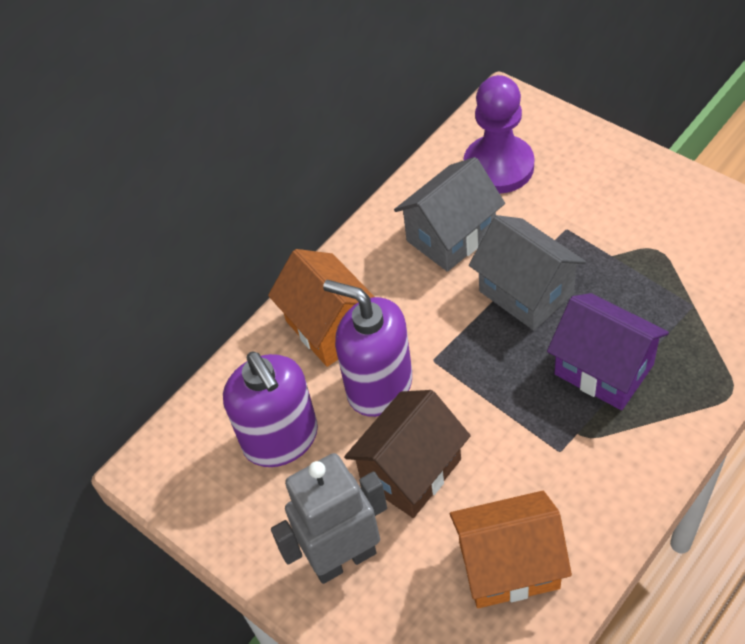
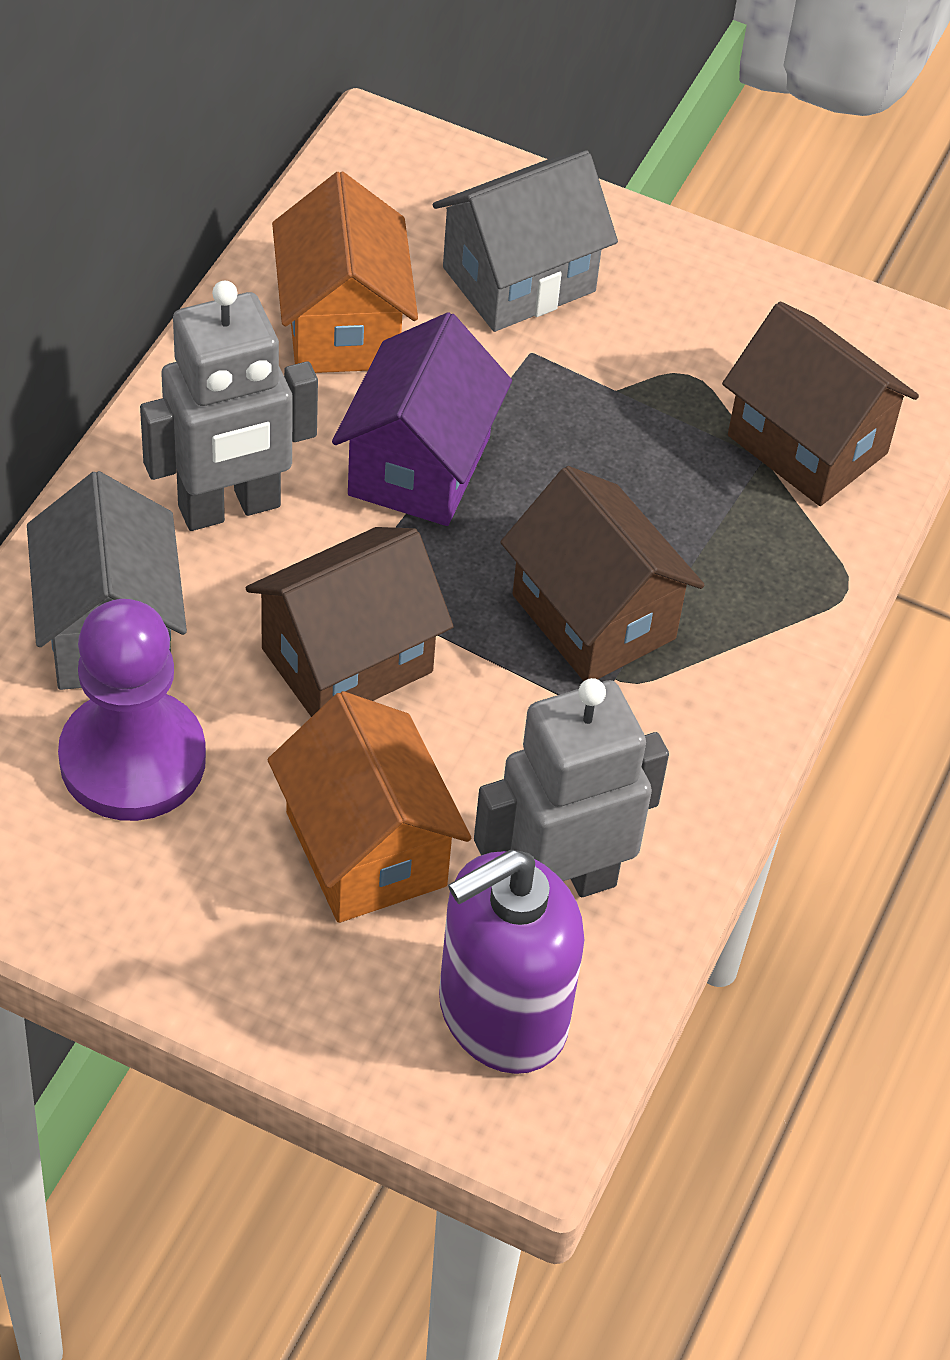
brown house: [344,390,471,518] = 1 -> [246,527,454,717] [500,466,705,681] [722,301,919,506] = 3
grey robot: [271,453,387,584] = 1 -> [140,281,318,531] [474,678,669,897] = 2
purple soap dispenser: [223,351,318,467] [323,280,412,417] = 2 -> [439,850,584,1074] = 1

